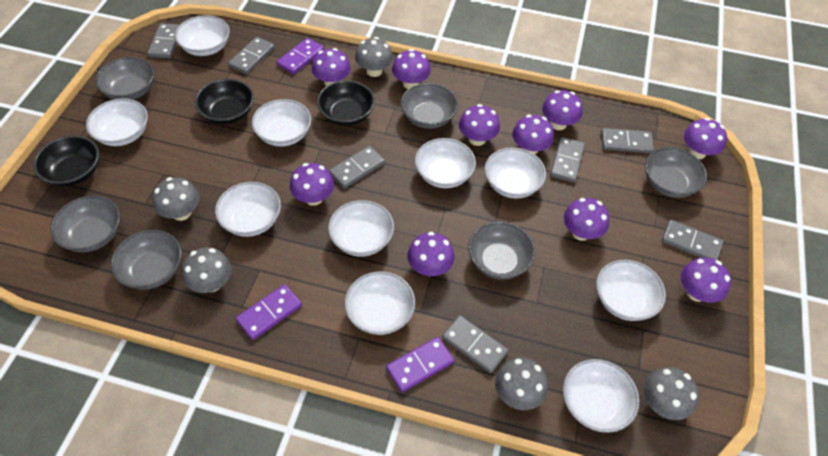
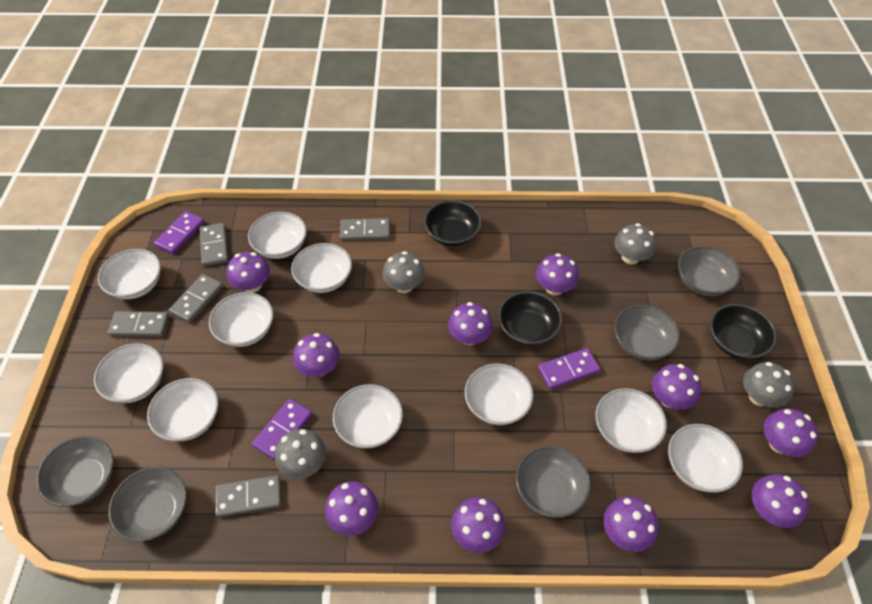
grey bowl: [51,196,120,252] [95,57,154,100] [111,230,182,290] [401,83,458,129] [468,221,535,280] [645,147,707,198] = 6 -> [36,436,114,507] [108,467,187,541] [516,446,591,518] [614,305,680,361] [678,246,740,296] = 5
grey domino: [148,23,179,59] [228,37,275,74] [329,146,385,188] [442,315,508,373] [550,137,585,183] [601,128,654,153] [662,220,723,260] = 7 -> [108,311,169,337] [169,274,223,323] [200,223,228,266] [215,475,281,517] [340,218,389,241] = 5
grey mushroom: [152,177,199,221] [182,247,232,293] [355,37,393,77] [495,358,548,410] [644,367,699,420] = 5 -> [275,429,326,479] [382,251,425,293] [614,223,656,265] [743,362,795,408] = 4

